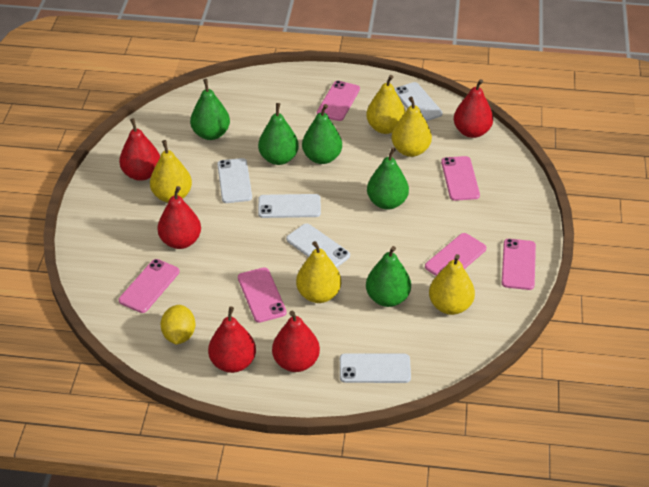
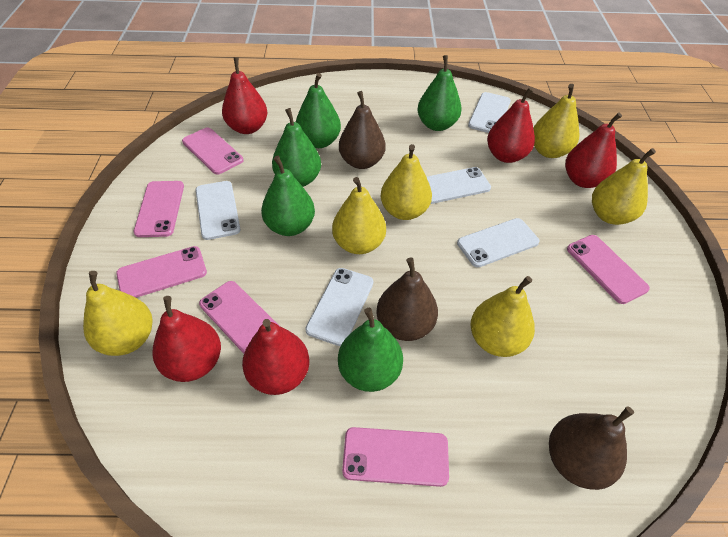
brown pear: none = 0 -> [339,91,386,169] [376,257,438,341] [549,406,634,490] = 3
yellow lemon: [161,305,195,345] = 1 -> none = 0
yellow pear: [150,140,192,203] [296,241,341,303] [366,75,405,134] [392,97,432,157] [429,254,475,315] = 5 -> [83,271,153,356] [332,177,386,254] [381,144,432,220] [470,276,535,357] [533,84,579,158] [592,148,656,225] = 6

